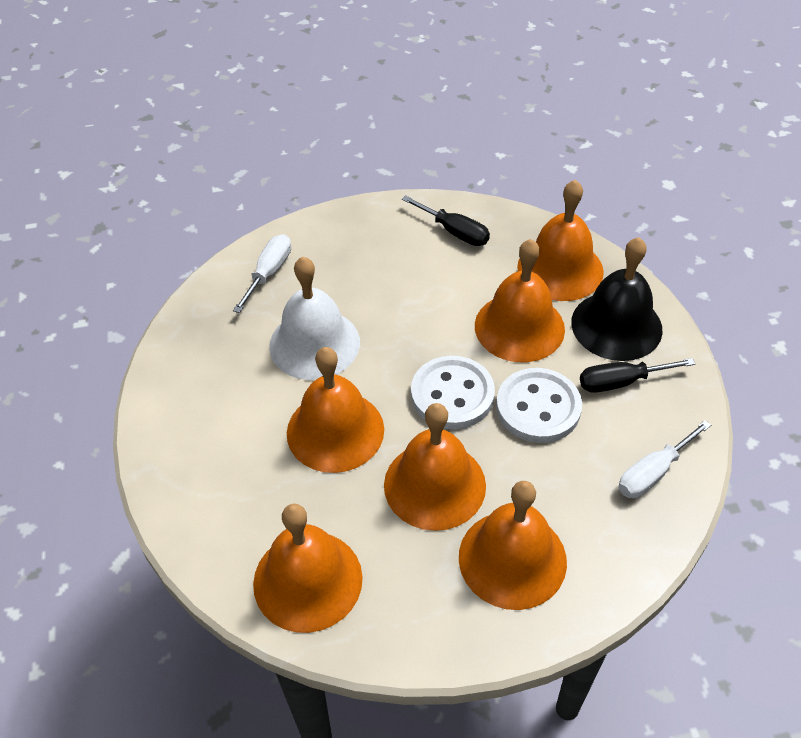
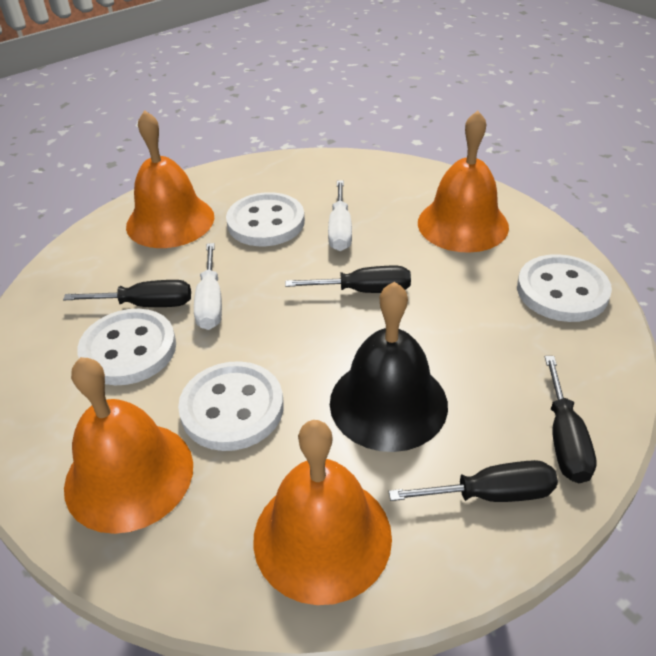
black screwdriver: [402,195,490,246] [580,358,695,393] = 2 -> [63,280,191,307] [285,266,411,293] [389,460,558,502] [545,356,597,483] = 4
orange bell: [253,504,363,633] [287,347,384,473] [384,403,486,531] [459,481,567,610] [475,239,565,362] [517,180,604,301] = 6 -> [64,357,193,534] [126,110,214,248] [253,420,392,605] [418,110,509,253] = 4
white bell: [269,257,360,380] = 1 -> none = 0
white button: [411,356,495,429] [496,368,582,443] = 2 -> [77,309,176,385] [178,361,284,451] [226,192,305,246] [517,254,612,322] = 4

